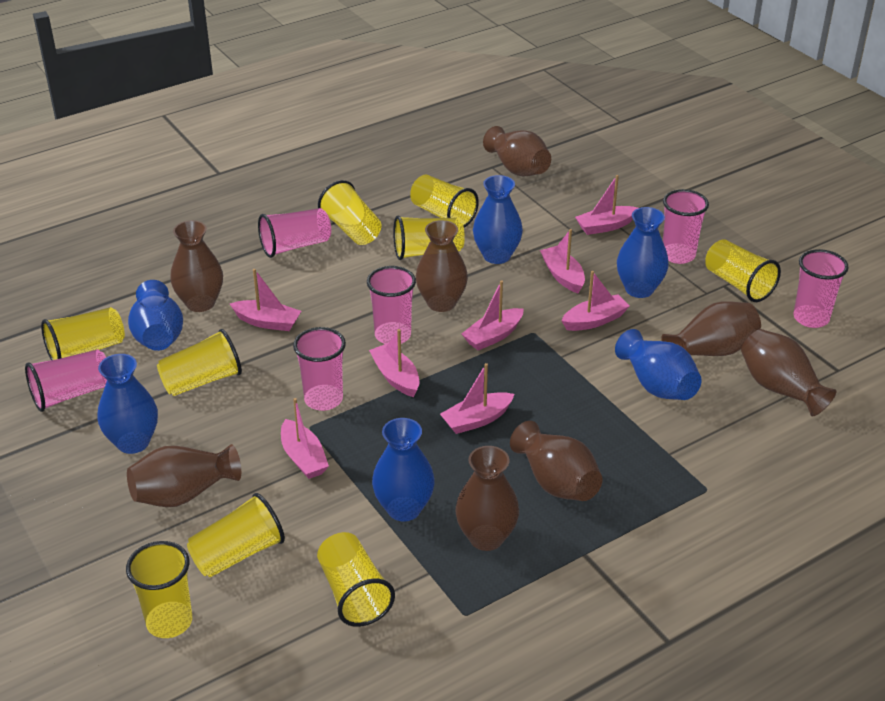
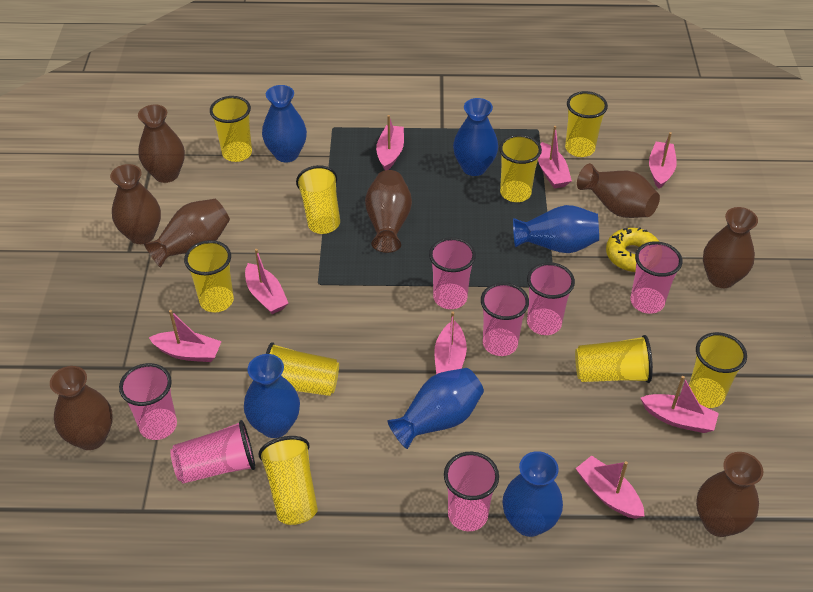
pink cup: [25,349,107,412] [258,208,331,258] [293,327,346,411] [367,266,416,344] [663,189,709,264] [793,249,849,328] = 6 -> [119,363,177,440] [170,420,255,484] [429,237,476,309] [444,452,499,531] [481,282,529,356] [527,262,575,335] [630,241,682,314] = 7
yellow donut: none = 0 -> [606,227,659,272] = 1

